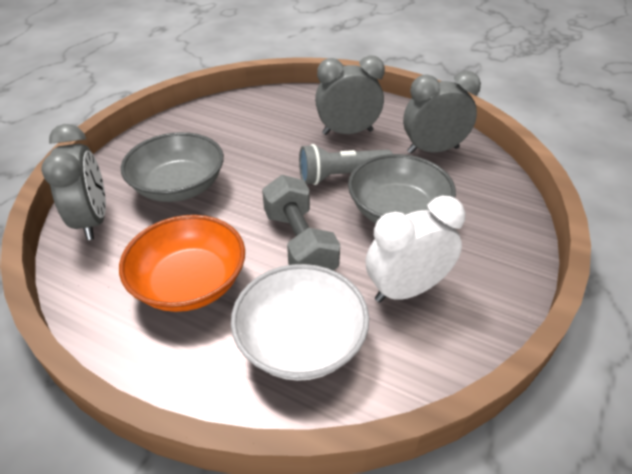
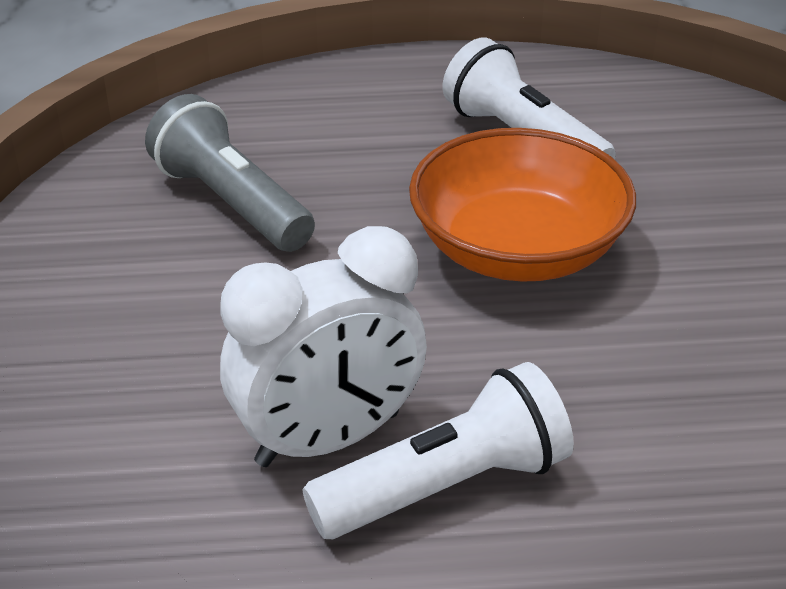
grey bowl: [121,132,224,202] [348,154,456,223] = 2 -> none = 0
grey clock: [41,124,106,240] [315,55,385,135] [403,71,481,154] = 3 -> none = 0
grey dumbbell: [262,175,340,271] = 1 -> none = 0
white bowl: [231,264,369,381] = 1 -> none = 0
white flashlight: none = 0 -> [303,362,574,539] [442,37,616,160] = 2

